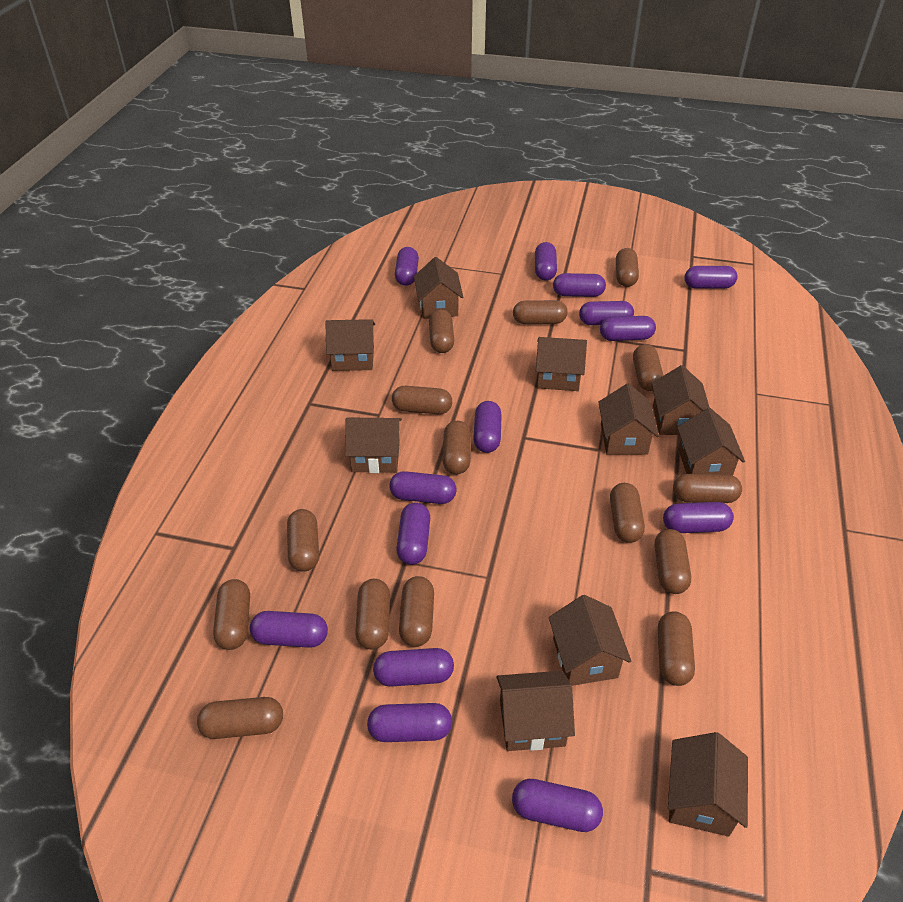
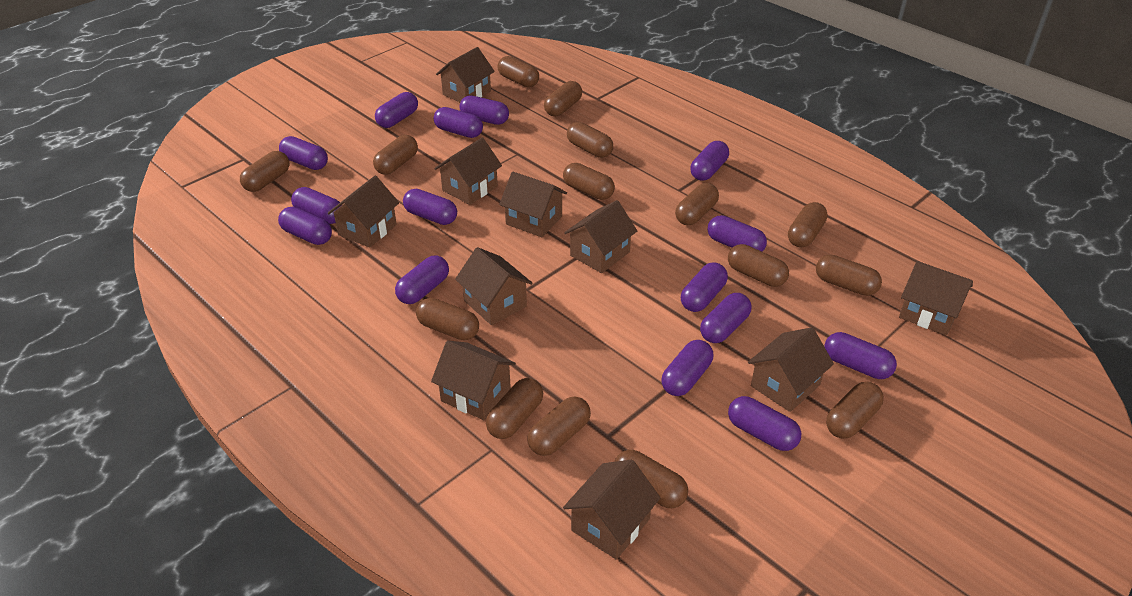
purple capsule: [250,611,328,648] [367,703,452,742] [373,648,454,687] [389,471,456,504] [395,247,419,286] [396,503,430,565] [473,401,502,453] [512,779,603,832] [535,242,557,281] [553,273,606,297] [579,301,634,325] [600,316,656,341] [663,502,734,533] [684,266,738,289] = 14 -> [278,207,332,245] [279,136,328,170] [291,187,342,224] [375,92,418,128] [395,255,449,304] [403,189,457,225] [434,107,483,138] [459,96,509,125] [661,340,713,396] [681,262,728,312] [691,141,729,181] [700,293,752,343] [708,215,767,251] [728,396,801,451] [824,332,897,379] = 15

